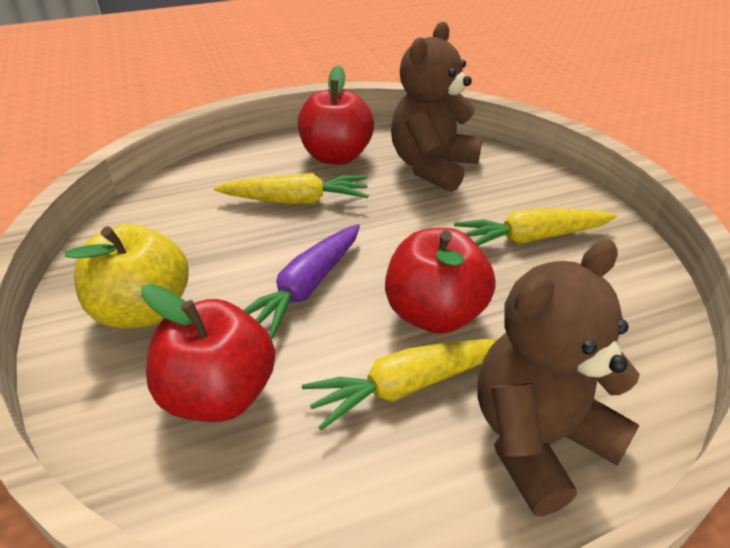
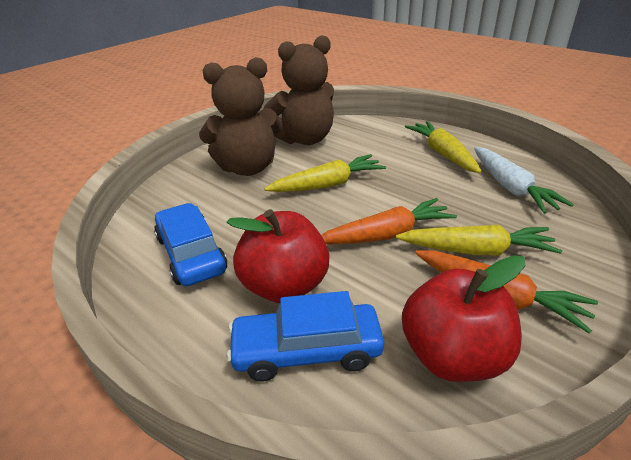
blue car: none = 0 -> [154,203,227,286] [227,291,384,381] = 2
orange carrot: none = 0 -> [321,198,457,245] [415,250,598,334] = 2
purple carrot: [243,224,360,339] = 1 -> none = 0
red apple: [141,284,275,422] [298,65,374,165] [385,228,496,334] = 3 -> [226,209,329,303] [402,255,526,382] = 2
white carrot: none = 0 -> [474,147,574,214] = 1
yellow apple: [65,224,189,329] = 1 -> none = 0

